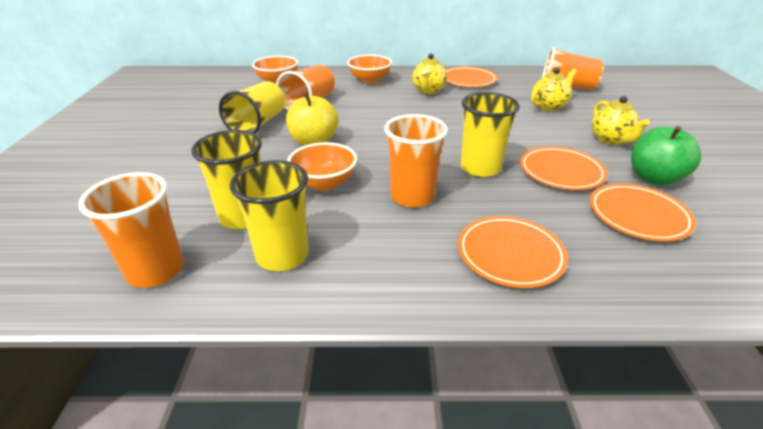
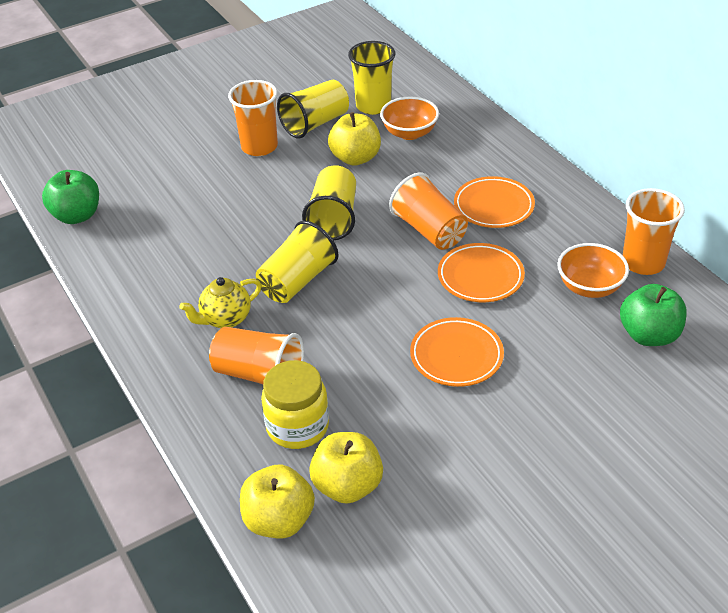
green apple: [631,126,701,185] = 1 -> [42,170,99,224] [620,284,687,346] = 2
orange bowl: [252,56,298,84] [287,142,357,191] [347,55,392,83] = 3 -> [380,97,439,140] [557,243,629,298] = 2
orange plate: [446,67,498,87] [458,216,568,288] [520,146,608,190] [590,184,696,241] = 4 -> [410,317,504,387] [438,243,525,302] [454,176,535,228] = 3
yellow apple: [286,92,339,146] = 1 -> [240,465,315,539] [309,432,383,504] [328,112,381,166] = 3
yellow jar: none = 0 -> [261,360,329,449] = 1
yellow teapot: [412,53,447,94] [531,68,577,111] [592,96,650,145] = 3 -> [179,277,262,328] = 1

